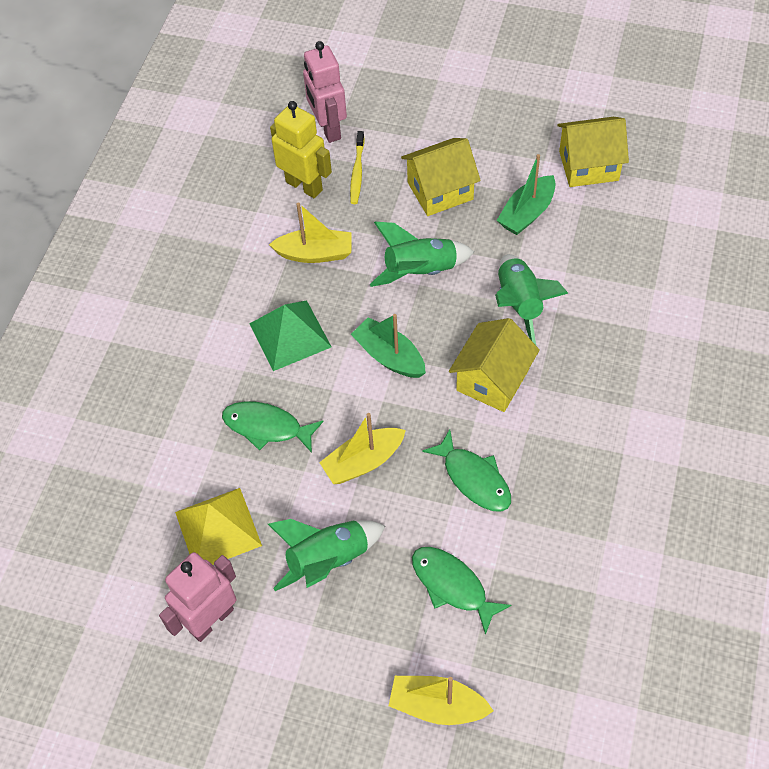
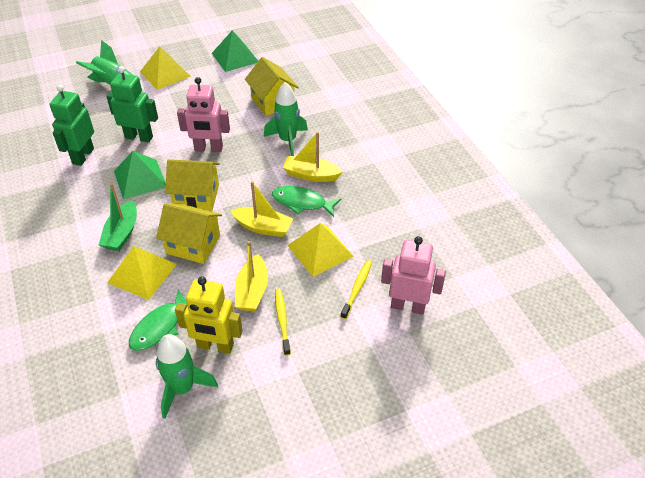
green boat: [351,314,426,378] [497,154,556,235] = 2 -> [99,183,137,251] = 1
green fish: [222,401,324,453] [412,547,511,635] [422,429,511,512] = 3 -> [129,289,187,351] [272,186,341,217] = 2
green pyramid: [249,300,332,371] = 1 -> [114,151,166,199] [212,30,258,72] = 2
green robot: none = 0 -> [50,85,94,166] [106,66,158,143] = 2
yellow pyramid: [175,488,262,565] = 1 -> [107,246,177,300] [140,46,191,90] [287,223,354,277] = 3
yellow toothbrush: [350,131,364,204] = 1 -> [275,289,291,356] [341,260,372,319] = 2

